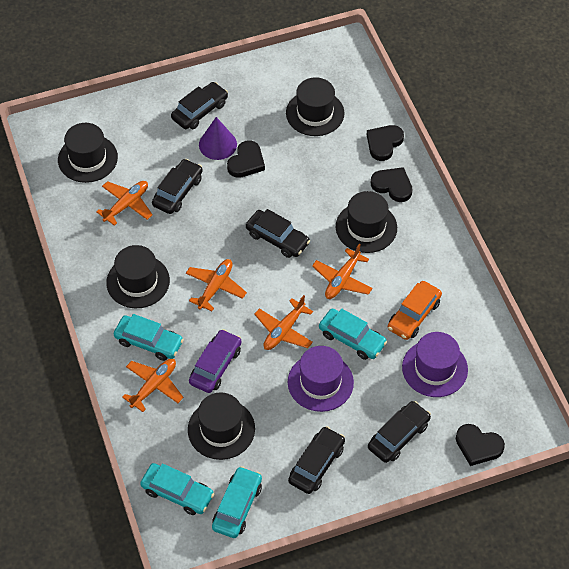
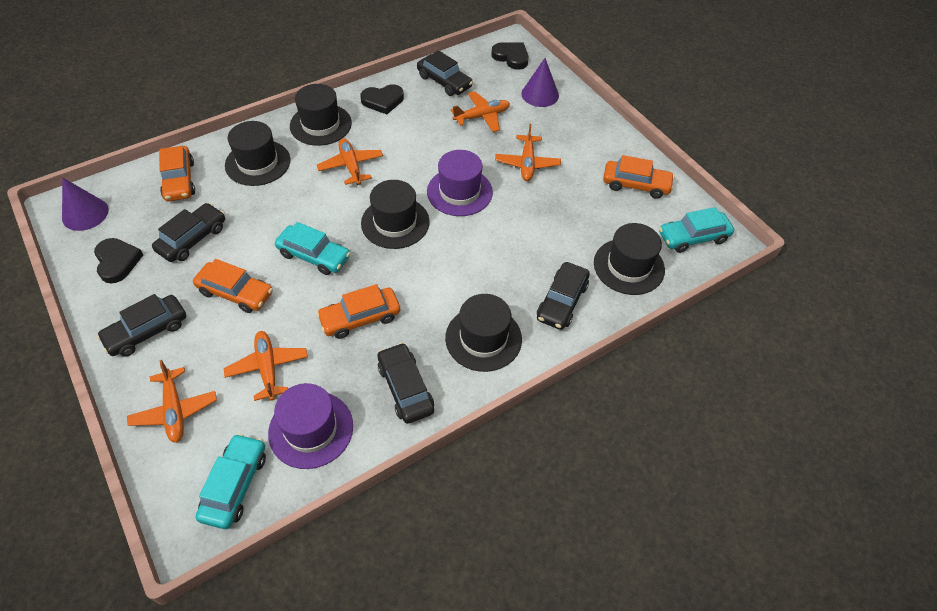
black heart: [227,140,265,178] [367,125,404,161] [371,167,412,202] [456,424,505,466] = 4 -> [94,238,143,283] [360,84,404,114] [491,42,529,70] = 3
orange car: [388,281,442,340] = 1 -> [159,146,195,201] [193,259,273,313] [317,284,400,339] [603,155,675,199] = 4
purple car: [189,329,242,393] = 1 -> none = 0
purple cone: [199,117,237,160] = 1 -> [62,177,109,231] [521,58,559,107] = 2
turquoise car: [114,314,184,361] [140,463,214,515] [212,466,262,538] [319,308,387,360] = 4 -> [196,433,266,529] [275,222,350,275] [659,207,734,253] = 3

